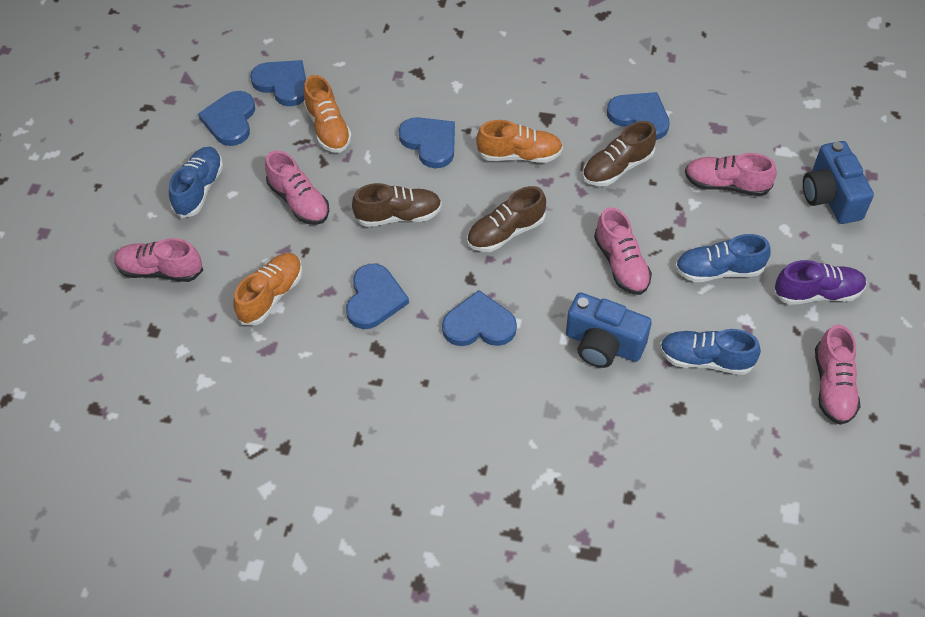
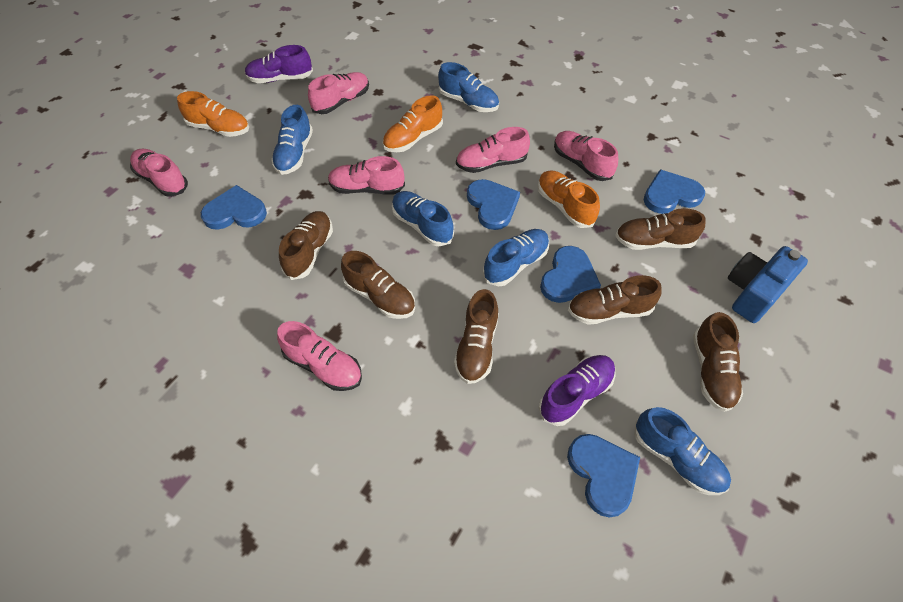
blue camera: [566,292,652,368] [803,141,874,224] = 2 -> [728,246,808,323] = 1
blue heart: [198,91,255,146] [250,60,306,106] [346,264,409,329] [399,117,455,168] [442,290,517,346] [607,92,670,140] = 6 -> [201,185,267,230] [467,179,520,230] [540,246,601,303] [567,434,640,518] [644,169,705,214] = 5
blue shoe: [169,147,223,218] [660,329,761,375] [675,234,771,282] = 3 -> [271,105,313,175] [392,191,454,246] [438,62,499,112] [483,229,549,286] [634,407,731,495] = 5
brown shoe: [352,183,442,227] [467,186,546,252] [582,121,657,186] = 3 -> [279,211,333,280] [341,251,415,319] [454,289,499,384] [568,275,662,325] [615,208,706,250] [693,312,743,412] = 6
pink shoe: [114,238,203,282] [265,150,329,225] [594,207,652,295] [685,153,777,196] [815,324,861,425] = 5 -> [130,149,188,197] [277,321,362,391] [308,72,369,114] [328,156,405,195] [456,127,530,173] [554,131,618,181] = 6
purple shoe: [774,260,867,305] = 1 -> [245,45,313,83] [539,355,615,426] = 2

